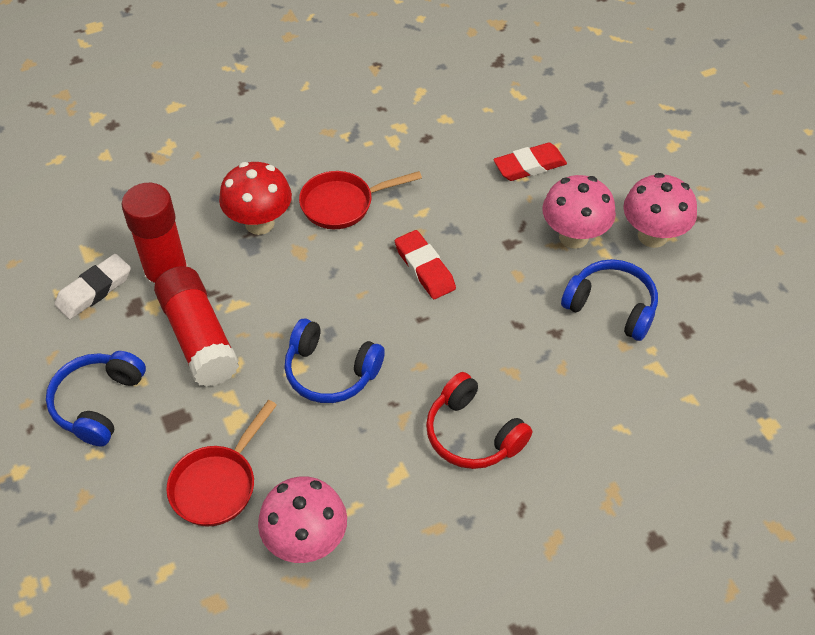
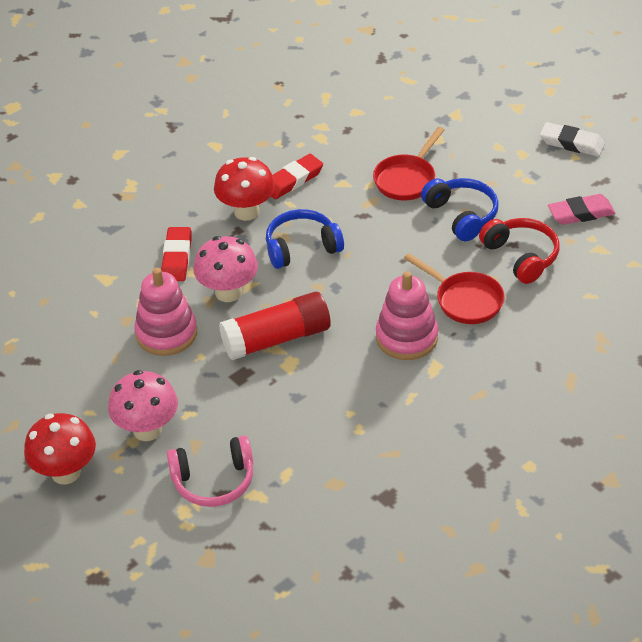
blue headphones: [46,351,146,446] [284,319,385,403] [561,259,658,341] = 3 -> [266,209,344,269] [421,178,499,241] = 2
pink eraser: none = 0 -> [548,194,616,225] = 1
pink headphones: none = 0 -> [167,436,253,507] = 1
pink mushroom: [258,476,347,563] [542,175,616,249] [623,173,697,248] = 3 -> [108,370,178,441] [193,236,258,302] = 2
pink stacking toy: none = 0 -> [134,268,197,356] [376,271,438,360] = 2
red glue stick: [122,183,188,291] [154,266,239,387] = 2 -> [219,292,331,360] = 1
red mushroom: [219,162,292,235] = 1 -> [24,413,96,484] [214,157,275,221] = 2

